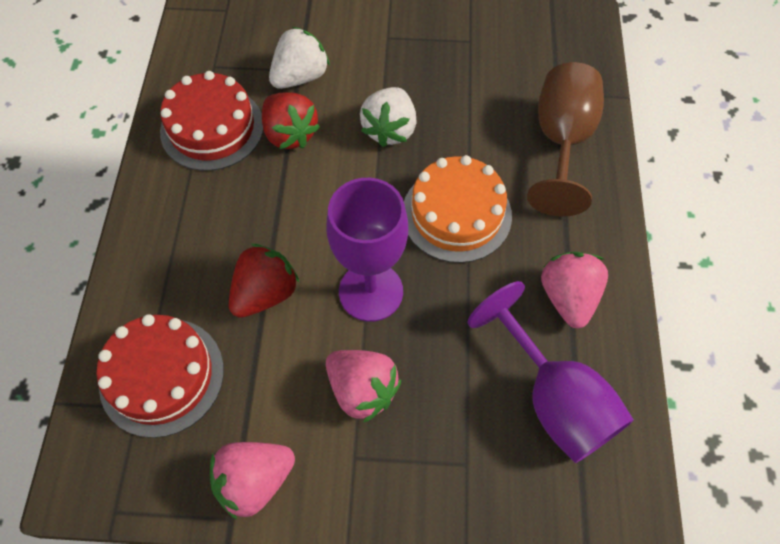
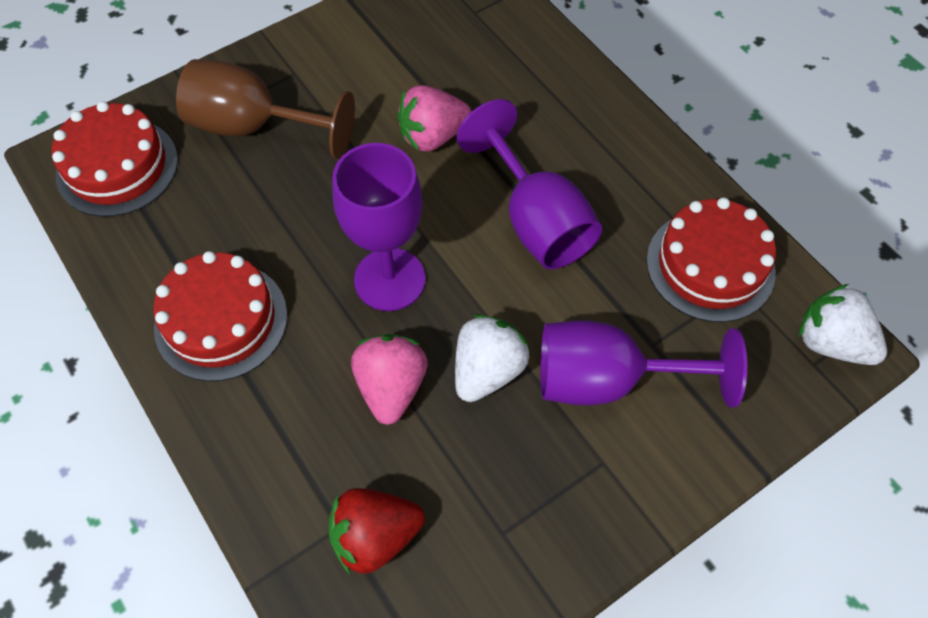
orange cake: [404,155,512,263] = 1 -> none = 0
pink strawberry: [210,442,295,520] [326,350,401,423] [541,252,608,329] = 3 -> [351,334,428,425] [397,85,471,152] = 2
purple goblet: [326,178,408,322] [467,281,634,463] = 2 -> [332,143,426,311] [457,99,602,269] [541,321,747,407] = 3
red cake: [96,314,224,438] [160,71,263,171] = 2 -> [52,101,178,217] [153,251,287,381] [647,198,776,322] = 3
red strawberry: [229,244,300,318] [262,92,320,149] = 2 -> [328,488,425,574] = 1

